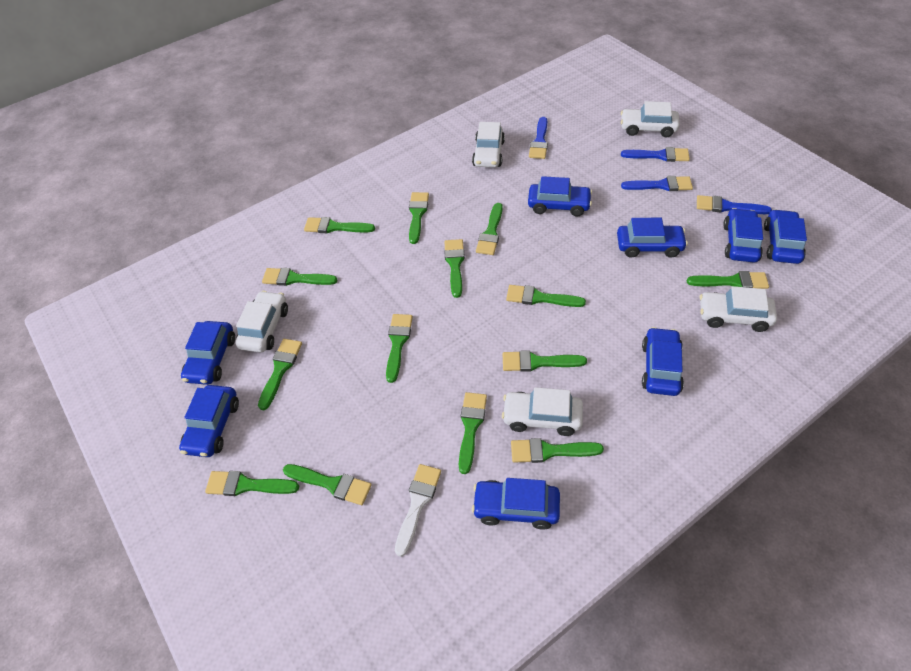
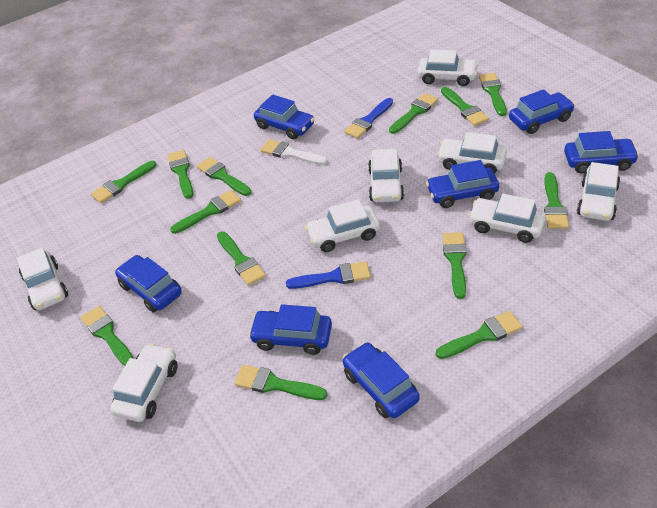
blue brush: [529,117,548,159] [621,147,690,162] [621,176,693,191] [697,195,772,214] = 4 -> [286,261,371,289] [344,98,393,139] = 2
blue car: [179,385,239,457] [181,321,235,385] [472,478,560,530] [528,176,592,217] [617,218,688,258] [642,327,684,396] [723,208,763,262] [764,209,807,264] = 8 -> [115,255,181,313] [248,304,332,355] [254,94,315,139] [342,342,420,418] [426,160,499,208] [509,89,575,134] [564,131,639,173] = 7
green brush: [205,471,299,496] [258,339,302,410] [262,268,337,286] [283,464,372,505] [304,217,375,233] [386,314,413,383] [409,192,429,244] [444,239,465,298] [459,392,487,474] [476,203,503,255] [503,350,587,372] [506,285,586,307] [511,438,604,463] [687,271,769,289] = 14 -> [81,306,134,366] [91,161,156,203] [167,150,193,199] [170,190,241,234] [197,157,251,196] [217,231,266,286] [234,365,328,400] [389,93,439,134] [436,311,523,359] [441,87,489,126] [442,232,467,299] [479,73,507,116] [544,172,569,229] = 13
white car: [236,291,288,352] [472,122,505,167] [502,387,583,436] [621,101,680,137] [700,286,777,332] = 5 -> [17,248,68,310] [110,343,178,422] [305,199,380,252] [368,149,404,202] [418,49,478,86] [437,132,507,174] [468,194,546,243] [577,162,620,221] = 8

